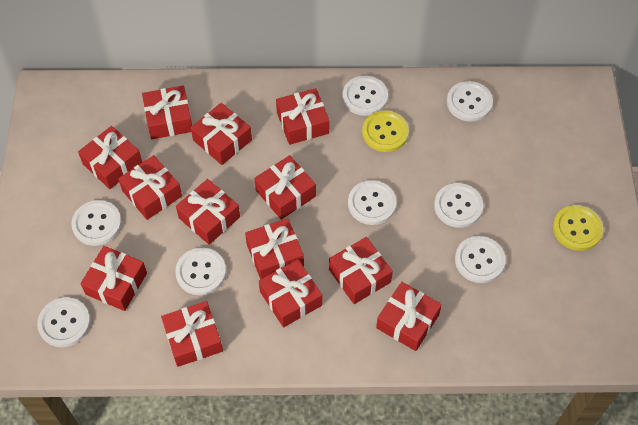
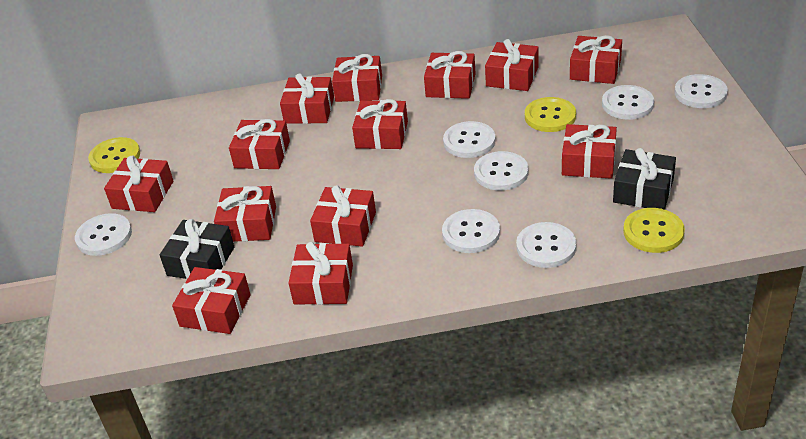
black gift: none = 0 -> [160,219,234,279] [613,148,676,210] = 2
white button: [37,297,90,347] [71,200,122,246] [175,248,226,295] [342,76,388,116] [348,180,397,225] [434,183,483,228] [447,81,493,122] [455,236,506,283] = 8 -> [75,213,132,256] [442,209,500,253] [443,121,495,158] [474,151,528,190] [516,222,576,268] [602,85,654,120] [675,74,728,108] = 7
yellow button: [362,111,409,152] [553,205,603,251] = 2 -> [88,137,140,173] [525,97,576,132] [623,208,685,253] = 3

